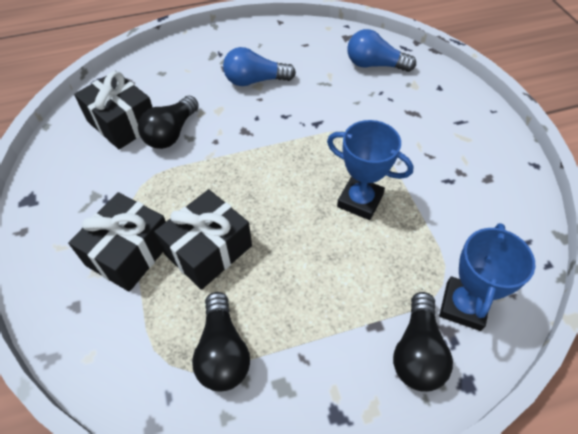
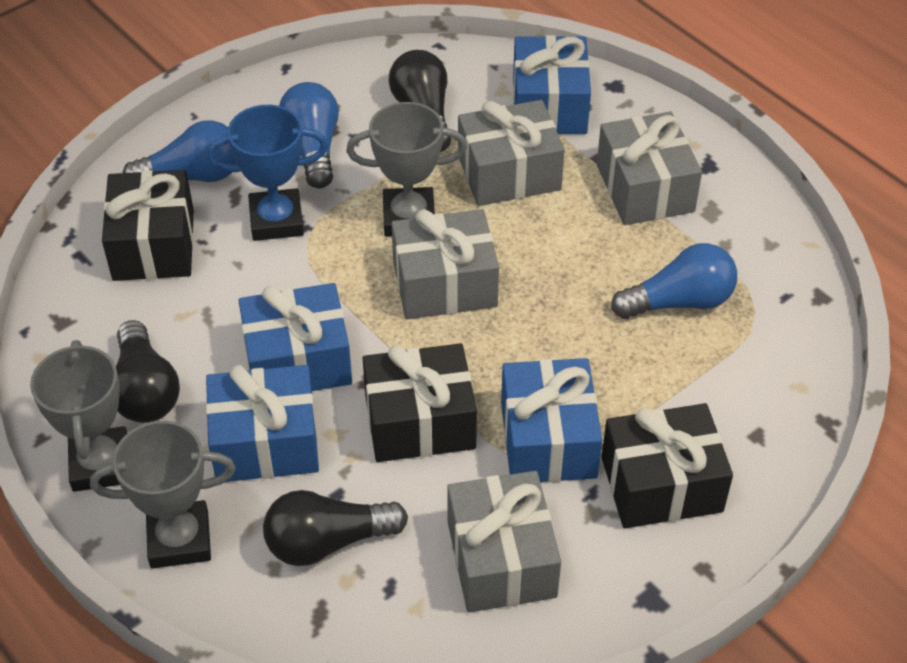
blue gift: none = 0 -> [206,365,319,482] [238,283,352,391] [501,358,602,482] [513,35,591,134] = 4
blue light bulb: [223,47,296,86] [347,29,416,72] = 2 -> [123,120,237,182] [279,82,339,188] [611,243,737,319] = 3
blue trophy: [327,120,414,220] [439,223,535,331] = 2 -> [207,105,328,241] = 1
grey gift: none = 0 -> [391,209,499,319] [447,471,561,612] [458,100,565,206] [597,111,702,225] = 4
grey trophy: none = 0 -> [30,340,127,492] [90,421,235,569] [346,102,467,237] = 3

